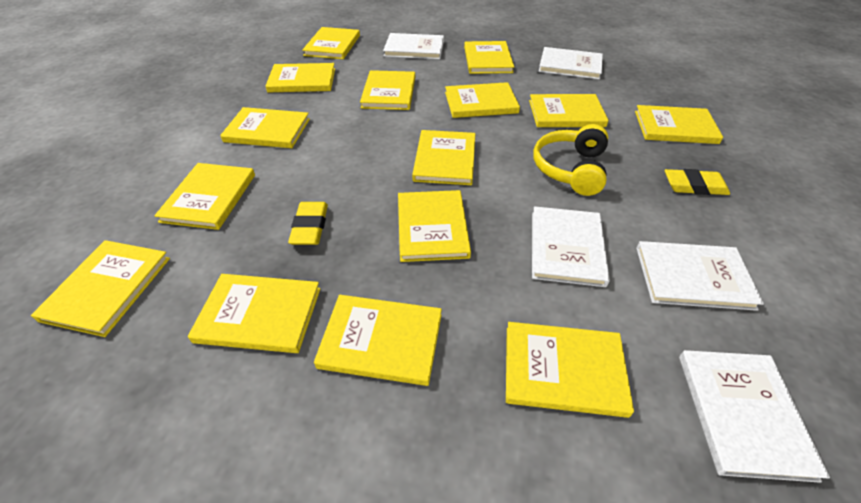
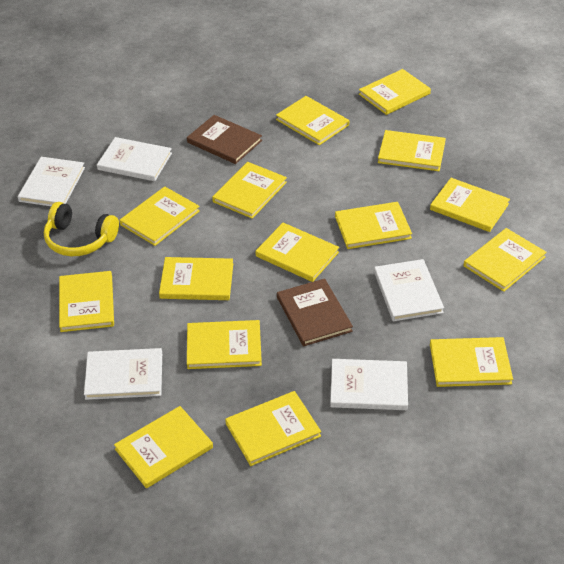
brown book: none = 0 -> [187,115,262,164] [277,278,353,346] = 2
yellow eraser: [288,202,328,245] [665,169,730,195] = 2 -> none = 0

